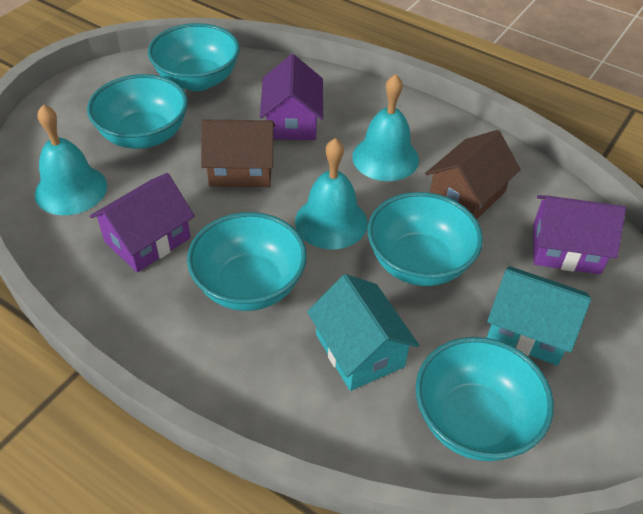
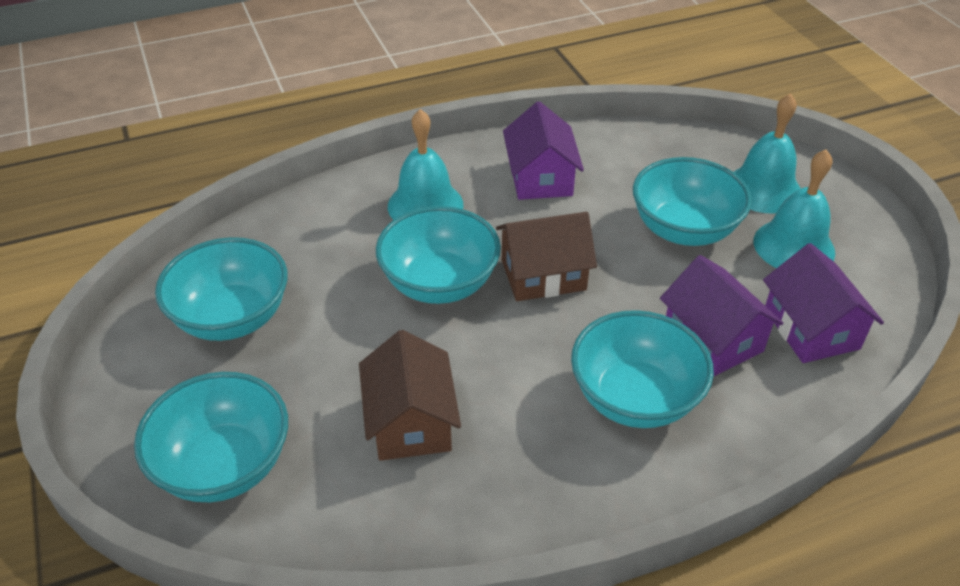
turquoise house: [307,274,419,391] [487,266,591,366] = 2 -> none = 0

